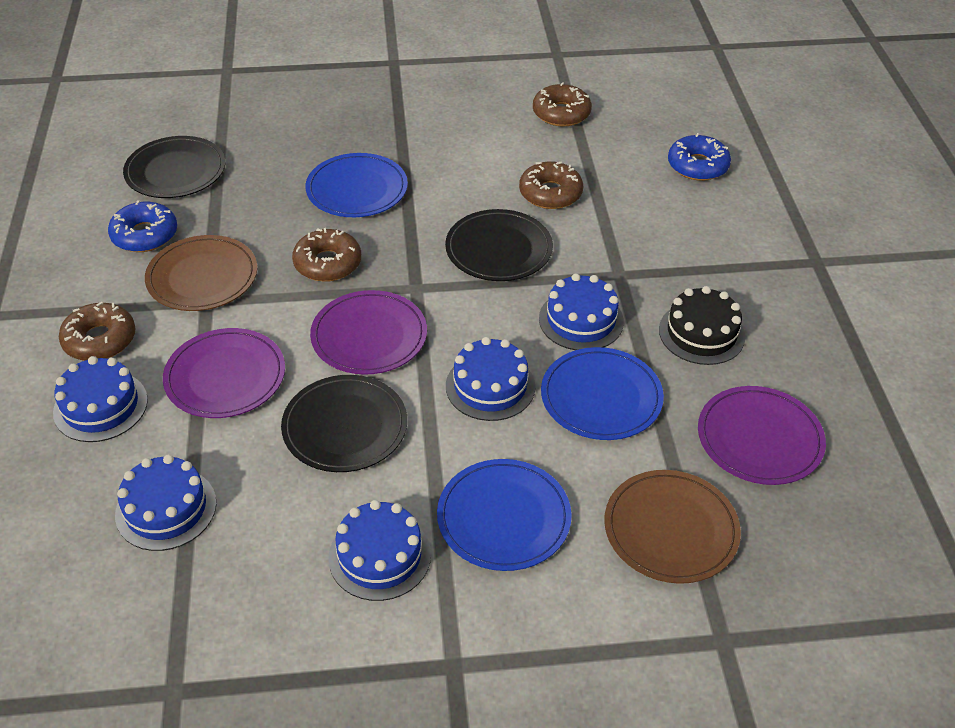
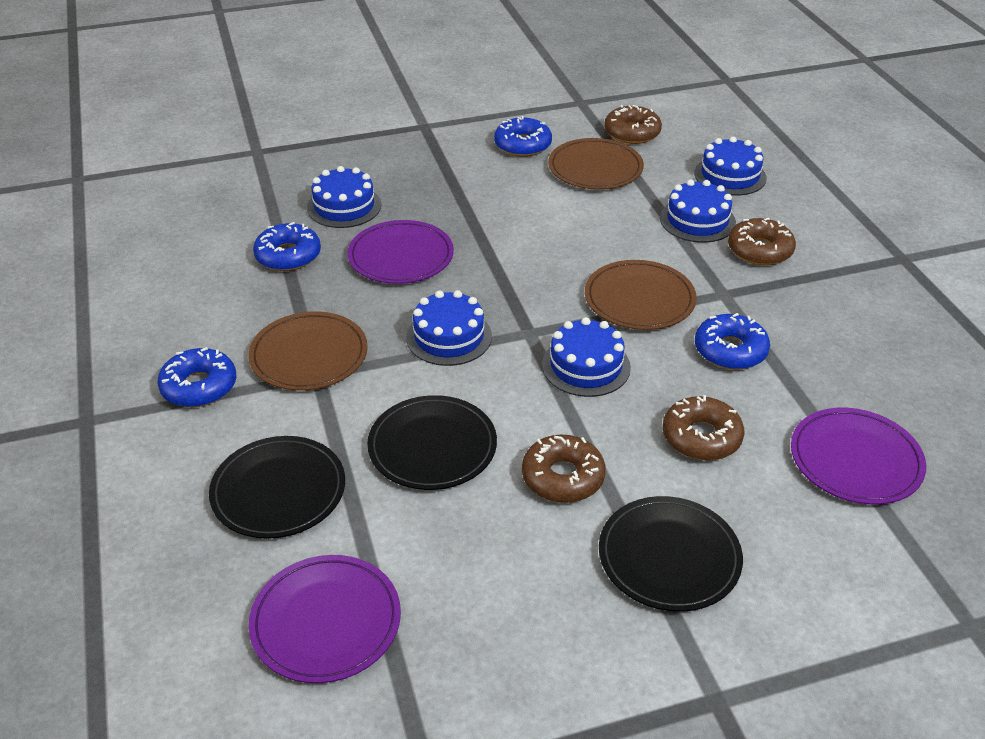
black cake: [659,286,745,365] = 1 -> none = 0
blue donut: [108,200,177,252] [668,133,731,181] = 2 -> [158,347,236,407] [253,222,321,271] [494,116,552,157] [695,313,770,370] = 4
blue plate: [305,153,408,217] [437,459,572,571] [541,347,664,440] = 3 -> none = 0
brown plate: [145,235,257,311] [604,470,741,584] = 2 -> [248,311,368,391] [548,138,644,190] [585,260,697,330] = 3

